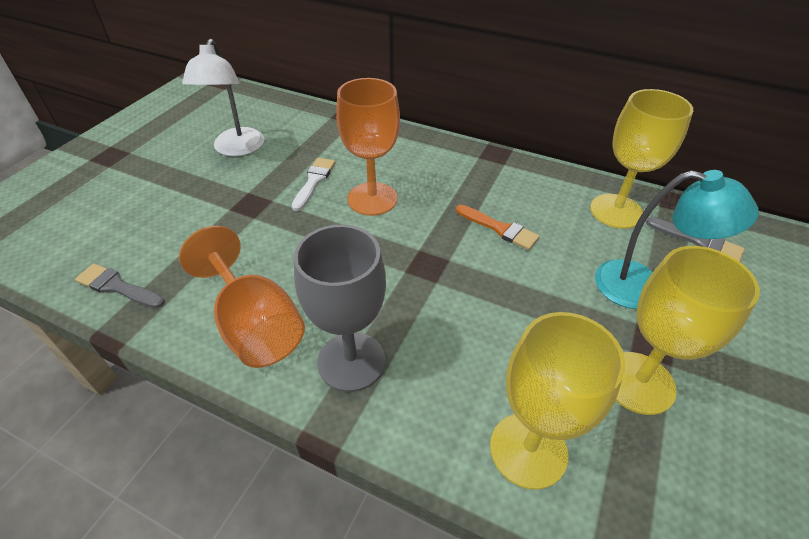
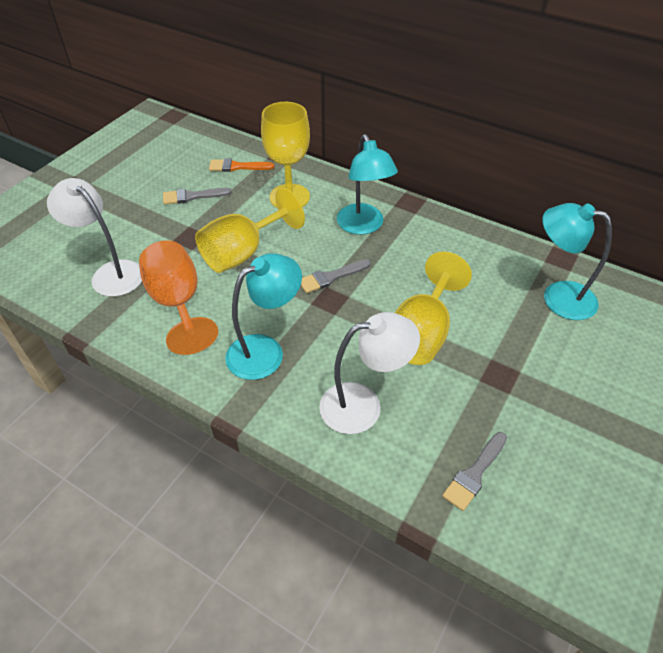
grey brush: [75,263,165,308] [646,217,745,262] = 2 -> [163,188,232,205] [301,259,371,293] [442,432,507,511] = 3
grey goblet: [294,225,386,392] = 1 -> none = 0
orange goblet: [179,226,305,368] [336,78,400,216] = 2 -> [139,240,218,355] = 1
turquoise lamp: [595,170,759,309] = 1 -> [225,253,302,380] [337,134,398,235] [542,203,612,320] = 3
white brush: [292,158,335,211] = 1 -> none = 0
white lamp: [182,39,264,156] = 1 -> [47,178,142,297] [319,312,420,434] = 2

